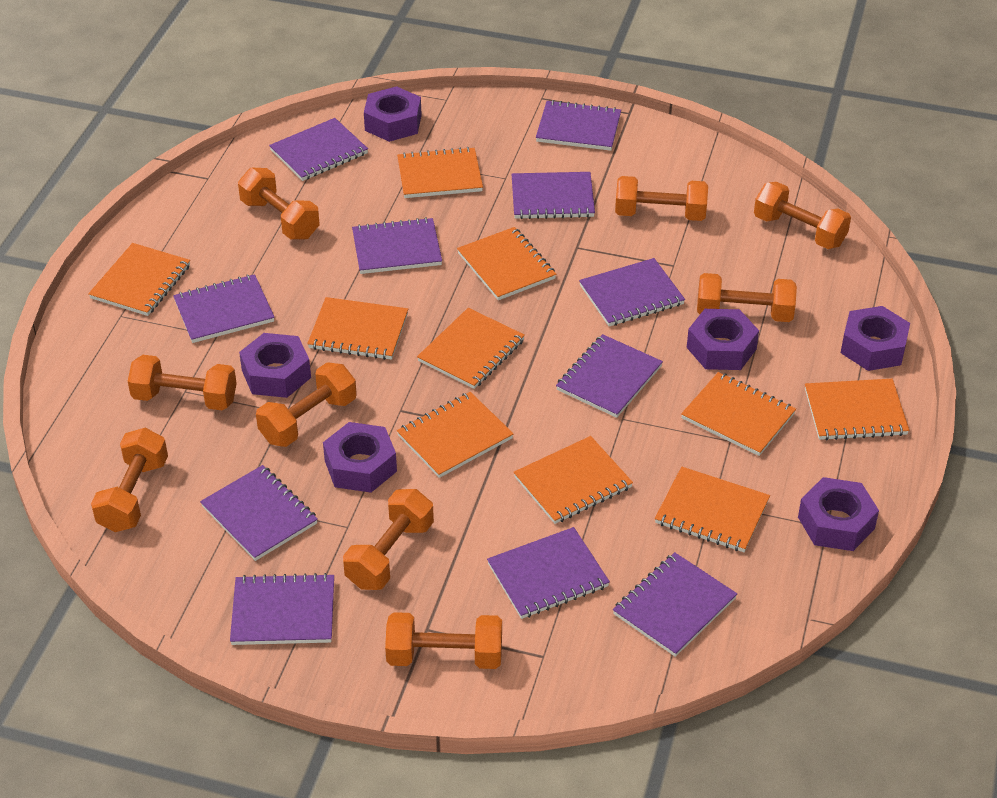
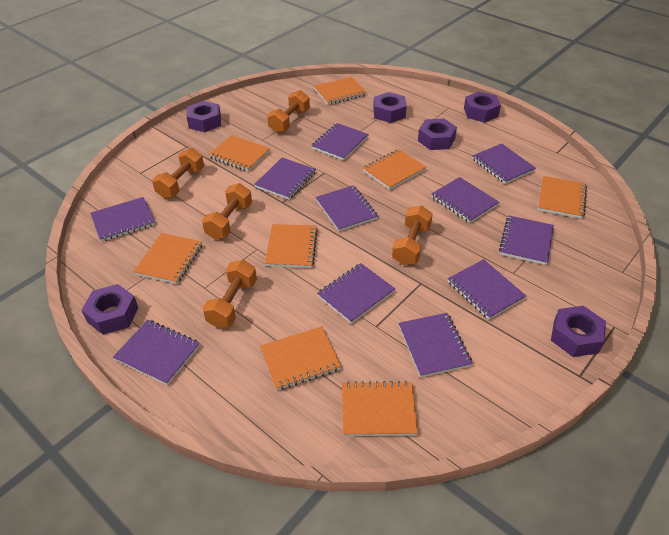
orange dumbbell: [91,428,168,532] [128,355,237,410] [238,168,320,239] [256,362,357,447] [343,489,434,590] [385,612,502,669] [615,176,708,221] [697,273,797,322] [754,182,851,249] = 9 -> [152,148,204,199] [202,183,252,240] [203,260,257,328] [267,90,310,133] [392,205,433,265] = 5
orange notebook: [88,243,190,316] [307,297,408,360] [397,147,483,198] [397,392,513,478] [417,308,525,389] [457,227,556,300] [514,436,633,524] [655,467,770,552] [681,372,796,456] [805,379,909,440] = 10 -> [133,233,202,284] [208,135,271,172] [260,326,341,390] [265,224,318,268] [314,77,367,105] [342,381,418,436] [363,149,427,190] [538,176,587,219] = 8

